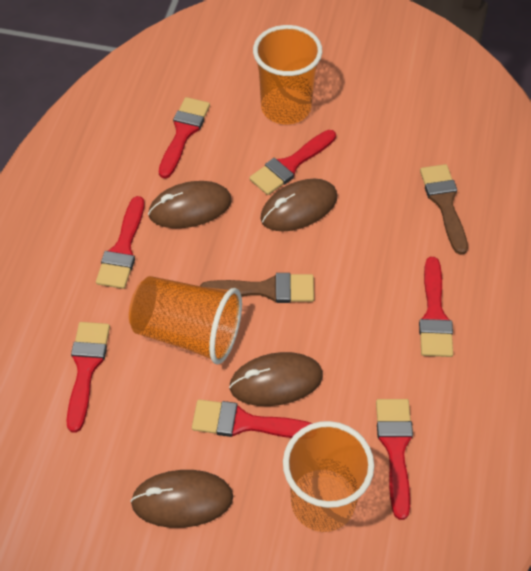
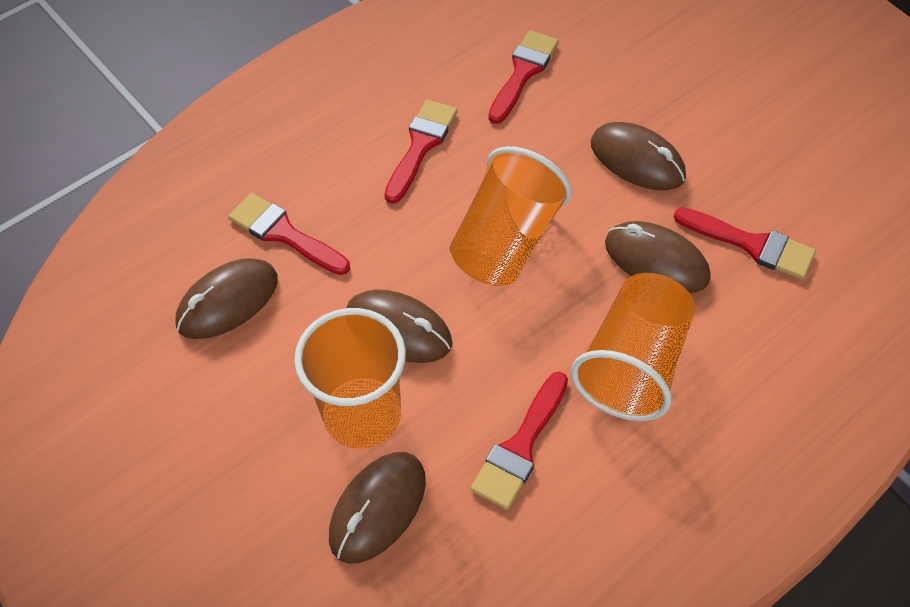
brown brush: [200,273,314,303] [420,164,468,255] = 2 -> none = 0
brown mouse: [130,470,233,528] [148,181,232,228] [229,352,323,406] [260,179,337,231] = 4 -> [175,258,278,339] [329,452,426,564] [346,289,453,363] [591,122,686,190] [605,221,711,293] = 5
red brush: [67,322,110,433] [96,196,144,289] [159,97,210,179] [192,399,313,438] [249,130,336,195] [376,399,413,520] [419,257,453,357] = 7 -> [228,193,350,275] [384,100,457,204] [471,372,568,510] [488,30,559,124] [674,207,816,280] = 5

